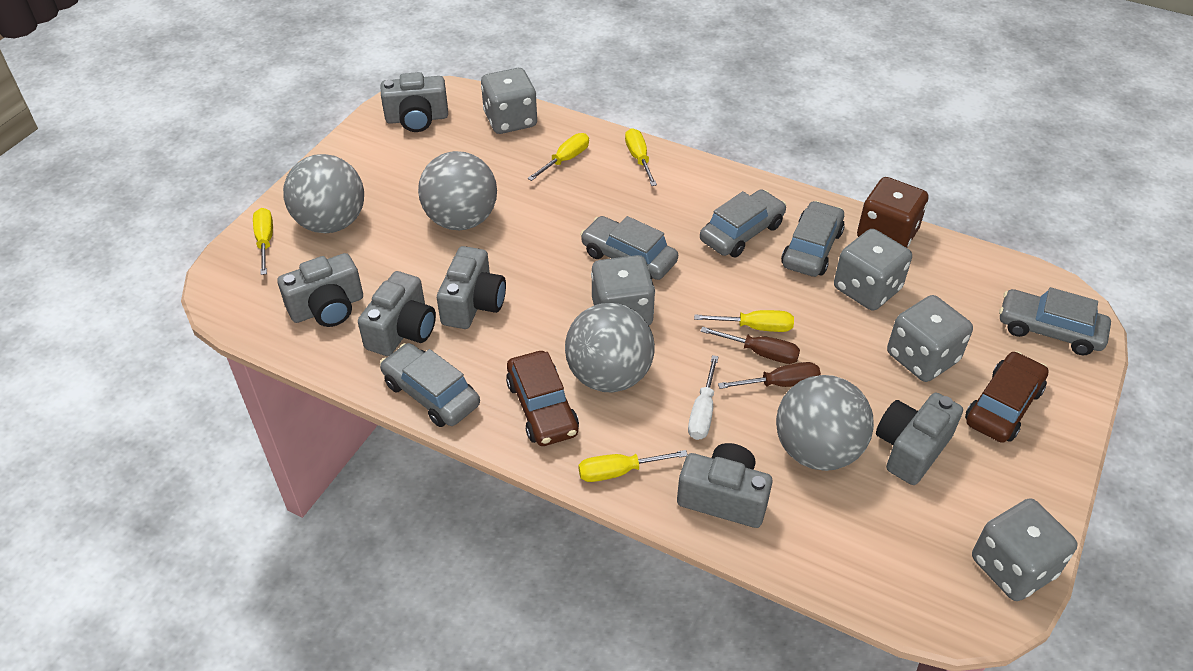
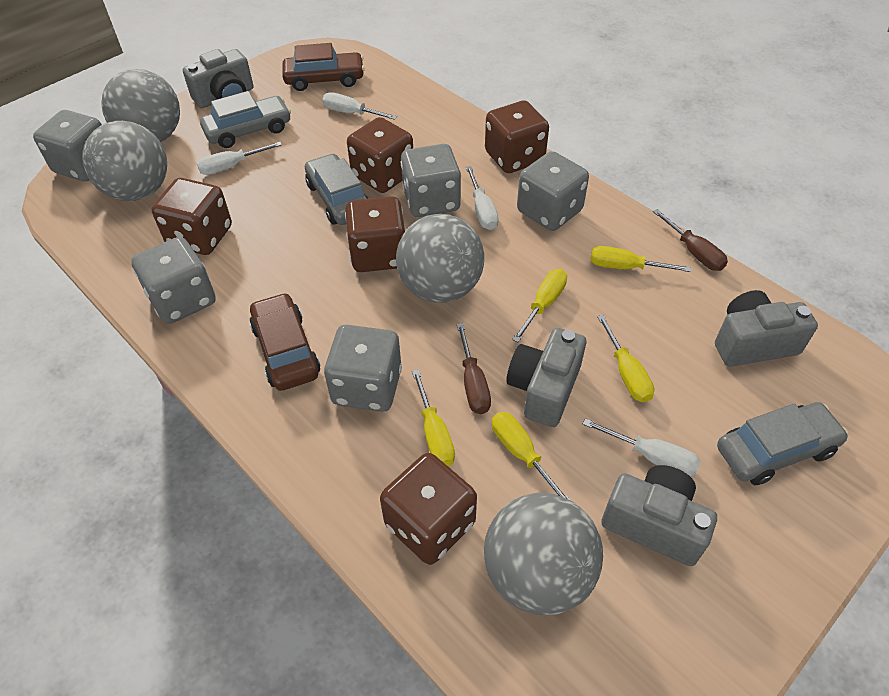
brown dice: [857,177,928,248] = 1 -> [152,178,232,255] [345,196,405,272] [347,117,413,193] [380,453,477,565] [485,101,549,173] = 5
grey camera: [277,253,363,327] [358,271,436,356] [381,72,448,132] [437,246,506,329] [677,443,773,528] [876,393,963,485] = 6 -> [183,49,254,108] [507,328,586,427] [601,465,717,566] [715,290,818,367] = 4
grey car: [380,343,480,427] [580,216,678,280] [700,189,787,257] [781,201,845,277] [999,287,1111,355] = 5 -> [200,91,291,148] [305,153,369,225] [717,402,849,485] = 3
white screwdriver: [688,355,719,440] = 1 -> [197,142,282,175] [322,92,397,120] [466,166,498,230] [583,418,700,477] = 4

